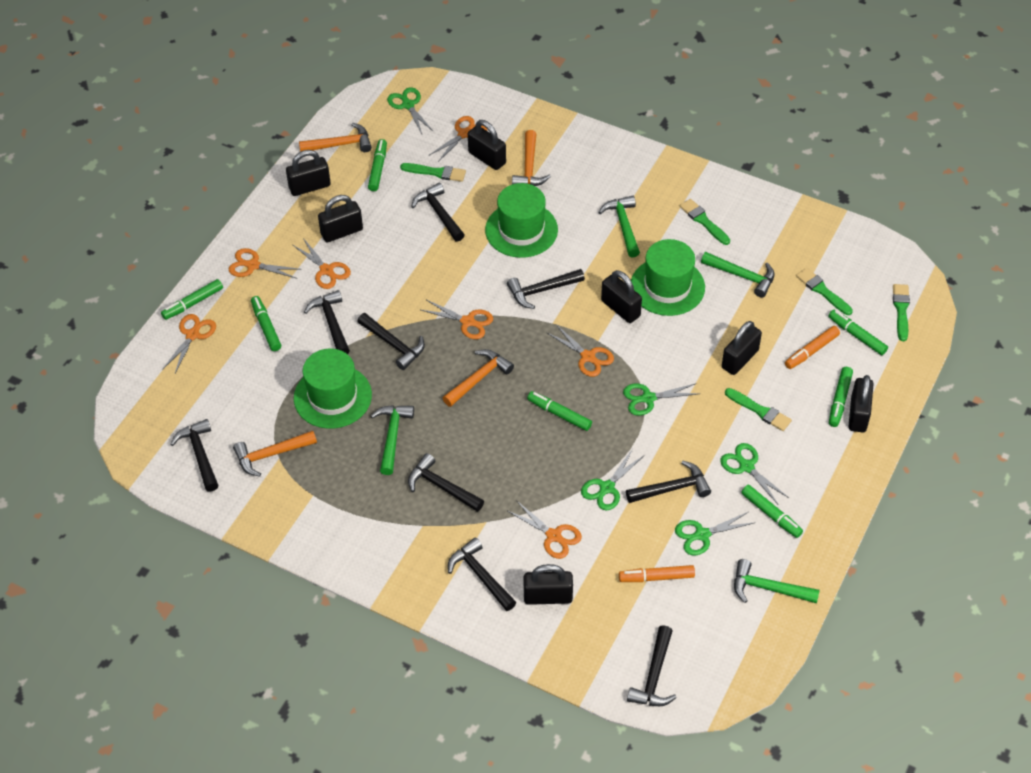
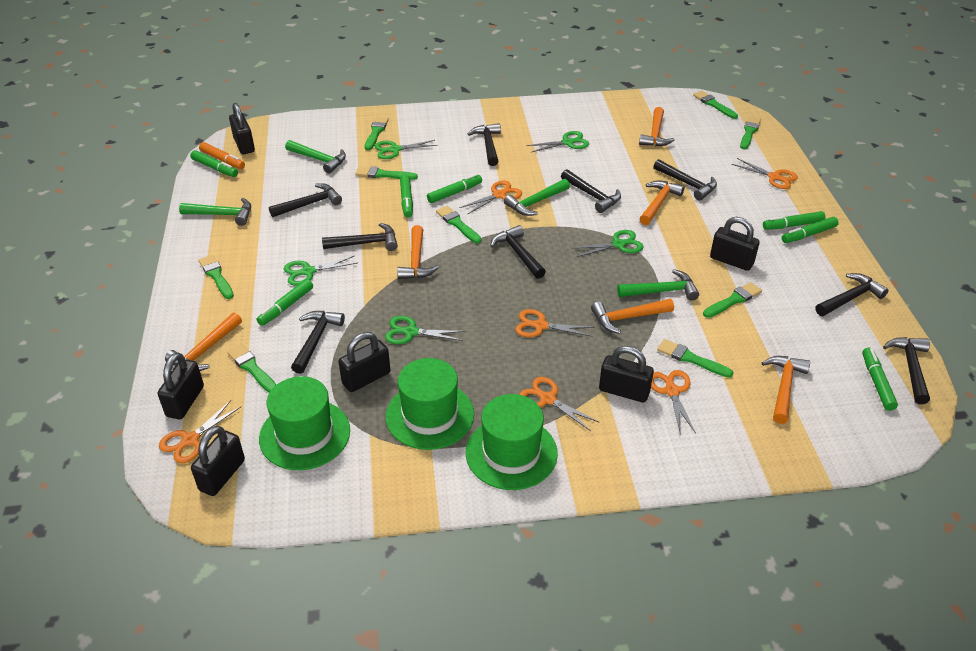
black padlock: [286,150,331,196] [318,195,363,242] [468,120,506,170] [524,564,573,605] [601,270,642,323] [722,321,762,375] [848,375,873,433] = 7 -> [158,352,204,419] [191,426,245,496] [229,103,255,154] [338,332,390,392] [599,346,654,403] [710,217,760,271] = 6
green brush: [400,163,466,182] [680,199,730,245] [725,388,792,431] [796,268,853,315] [893,284,910,341] = 5 -> [199,255,234,299] [227,344,276,393] [355,166,418,180] [365,116,389,150] [436,206,481,243] [657,339,734,378] [693,91,738,119] [703,282,762,318] [740,116,761,149] = 9
orange hammer: [233,430,317,477] [299,123,372,152] [443,349,514,407] [512,130,551,186] = 4 -> [165,312,242,371] [397,225,439,279] [591,299,674,334] [639,107,675,146] [639,181,684,225] [762,356,810,424] = 6
orange marker: [619,565,695,582] [785,326,840,369] = 2 -> [199,142,245,169] = 1
orange scissors: [162,314,216,373] [229,248,300,278] [293,238,351,289] [421,300,493,339] [430,116,487,162] [508,500,582,559] [546,325,614,377] = 7 -> [159,400,242,464] [460,181,522,215] [515,309,595,337] [519,377,600,431] [651,370,696,434] [732,158,798,189] = 6

